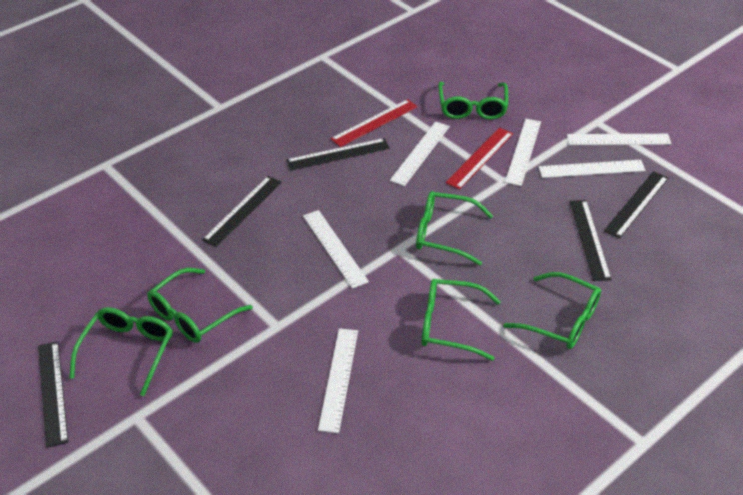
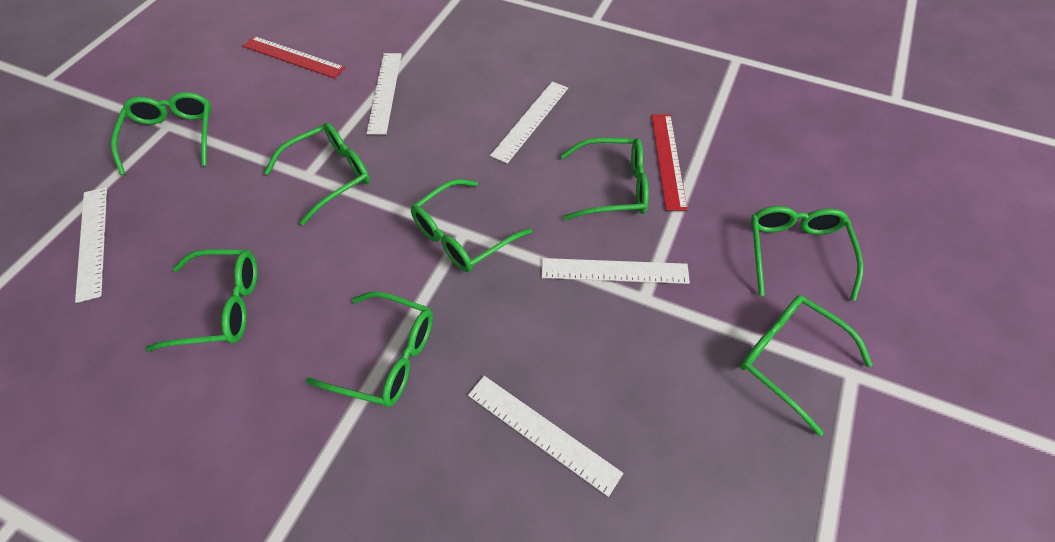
black ruler: [38,341,68,448] [202,176,282,247] [286,138,390,170] [569,200,612,281] [604,171,669,238] = 5 -> none = 0
green glasses: [69,307,173,396] [147,268,253,343] [416,191,493,265] [422,279,501,361] [438,82,508,120] [503,272,601,349] = 6 -> [111,92,212,175] [146,249,257,351] [264,122,370,225] [306,292,433,407] [411,179,532,272] [560,138,649,220] [740,295,873,436] [751,206,863,301] = 8
white ruler: [303,210,369,289] [318,328,358,433] [390,121,450,186] [505,119,541,186] [539,160,646,178] [567,134,671,145] = 6 -> [75,187,107,303] [366,53,402,135] [468,376,623,497] [490,82,568,164] [542,258,690,284] = 5

